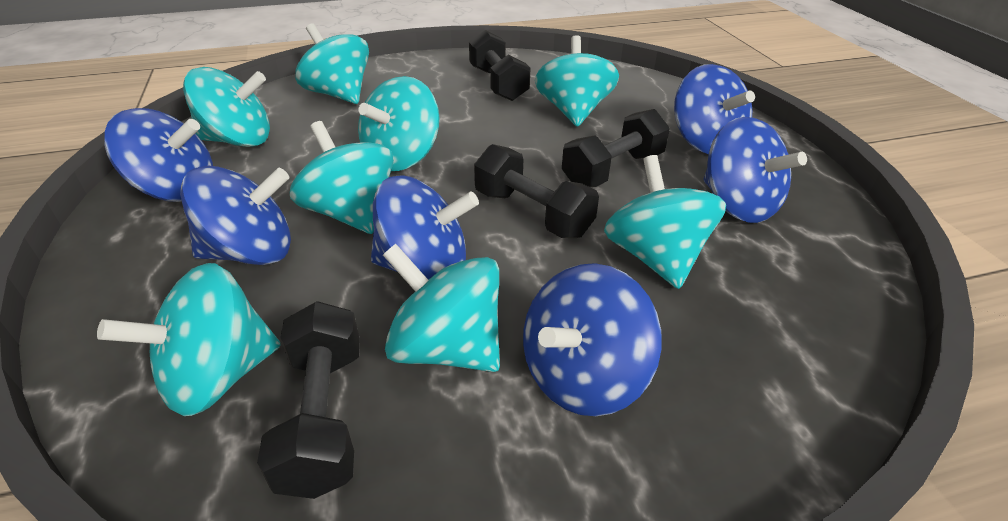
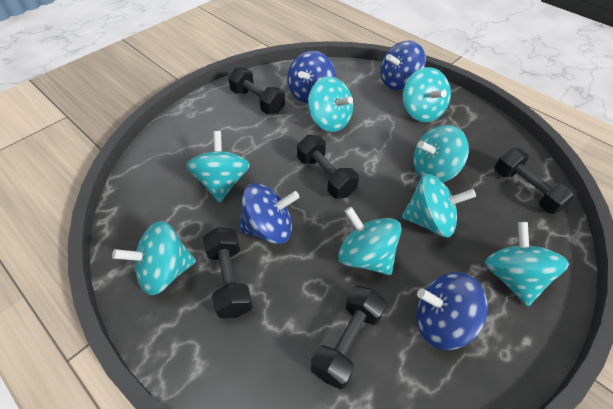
black dumbbell: [257,301,360,499] [469,30,531,101] [474,144,599,238] [562,109,670,187] = 4 -> [203,227,253,318] [228,67,285,114] [297,135,359,199] [311,286,387,389] [494,148,577,214] = 5
blue spinning top: [104,108,213,202] [180,166,291,265] [371,176,479,280] [523,263,662,416] [674,64,755,154] [703,117,807,223] = 6 -> [239,183,299,244] [287,51,335,104] [381,41,426,90] [416,272,488,350] = 4

